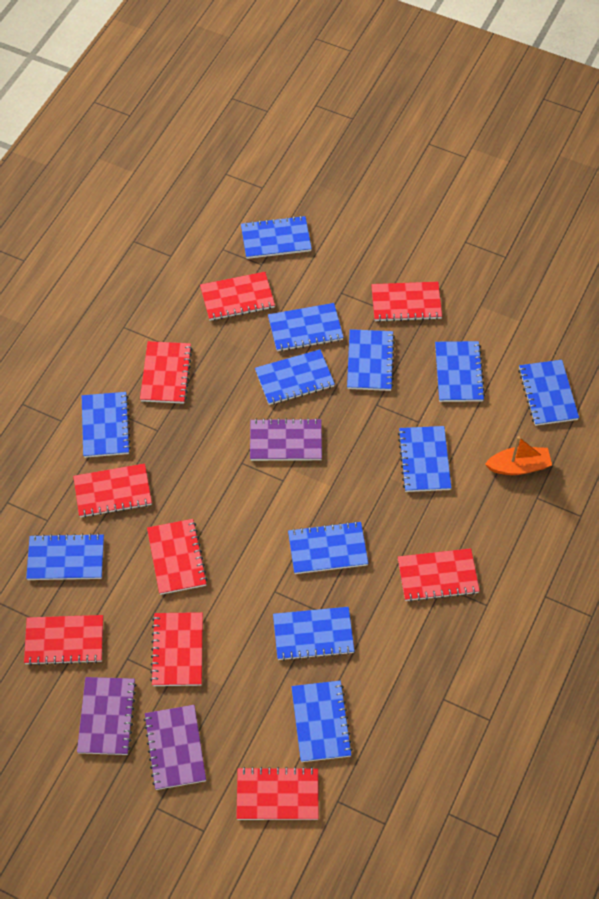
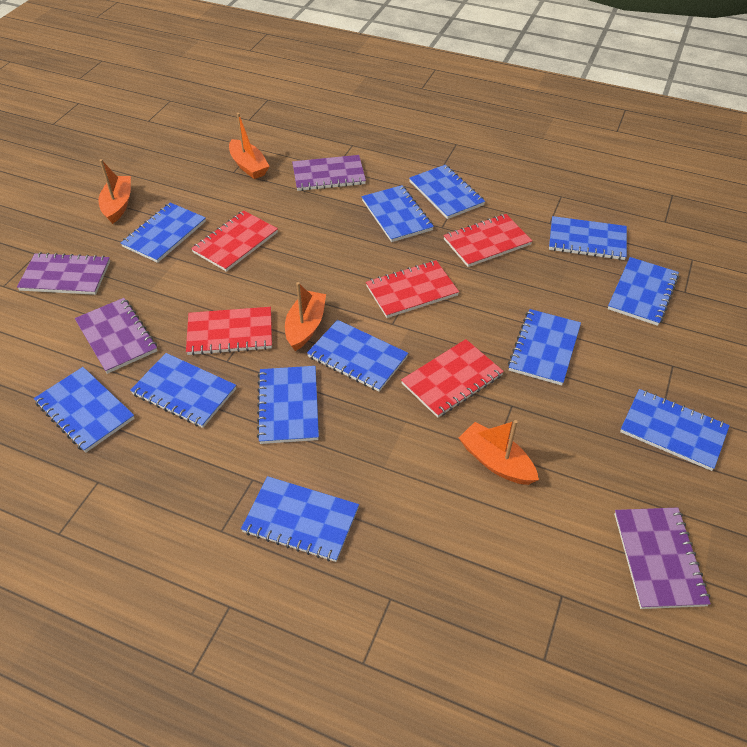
orange boat: [485,436,552,475] = 1 -> [98,159,131,224] [229,113,269,179] [285,282,326,351] [459,420,539,485] = 4
purple notebook: [77,677,137,755] [144,705,206,790] [250,418,322,461] = 3 -> [17,252,110,295] [75,298,157,374] [292,155,366,191] [614,507,711,609] = 4
red notebook: [24,615,103,665] [73,463,152,518] [140,341,192,404] [147,519,208,595] [150,612,203,686] [200,272,275,321] [236,767,319,820] [371,282,442,322] [398,548,480,602] = 9 -> [186,307,272,356] [191,211,278,272] [366,260,459,318] [401,339,504,418] [443,214,532,267] = 5

